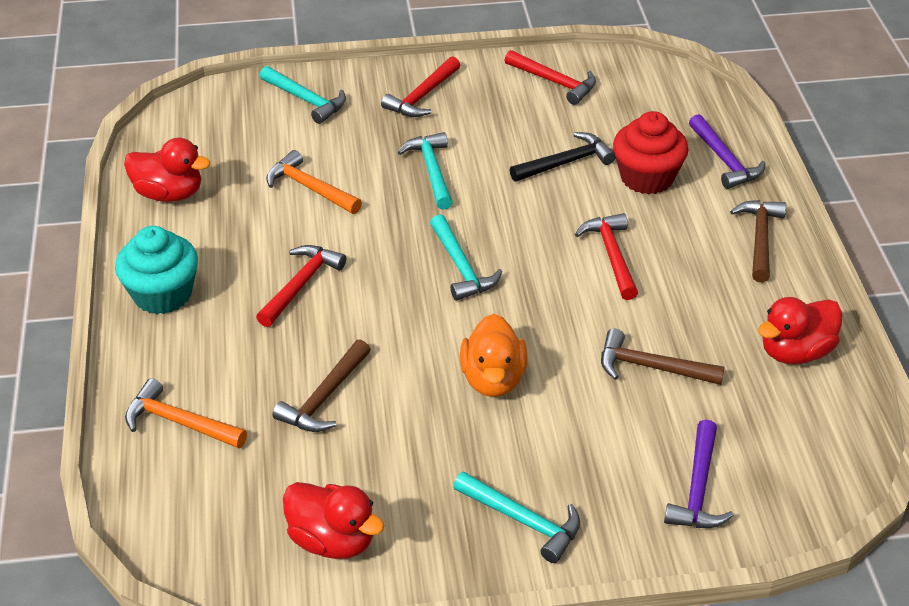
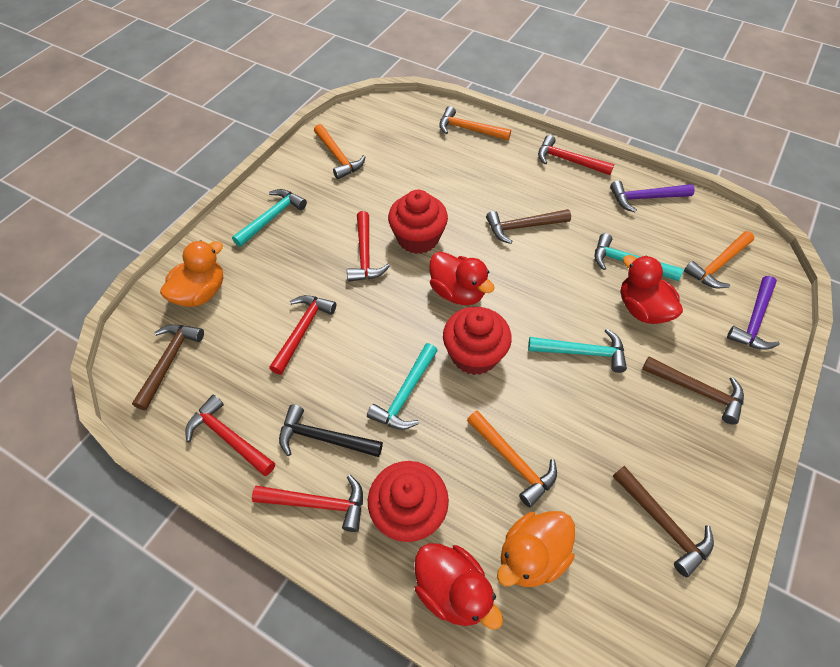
brown hammer: [273,339,371,432] [601,329,725,385] [730,200,786,283] = 3 -> [132,324,204,410] [486,209,571,244] [613,466,714,577] [642,357,744,425] = 4
orange duck: [460,314,528,397] = 1 -> [160,240,223,307] [497,511,575,587] = 2
orange hammer: [125,378,247,448] [266,150,362,214] = 2 -> [314,124,365,179] [439,106,511,140] [467,410,557,507] [684,231,754,288] = 4
red cupcake: [613,111,688,194] = 1 -> [368,461,449,542] [388,190,448,254] [443,307,512,375] = 3
red hammer: [256,245,346,327] [381,56,461,117] [504,50,596,105] [575,213,638,300] = 4 -> [185,395,275,476] [252,475,363,532] [269,295,336,375] [347,211,390,282] [538,135,614,175] = 5
turquoise cupcake: [115,226,198,314] = 1 -> none = 0

